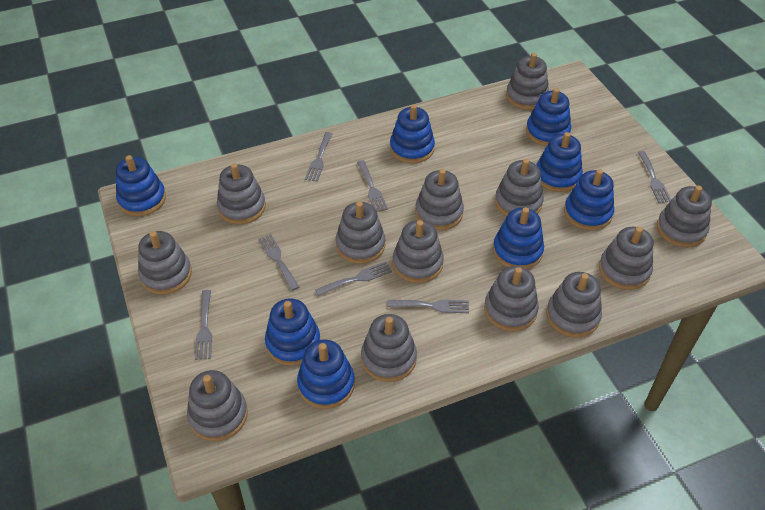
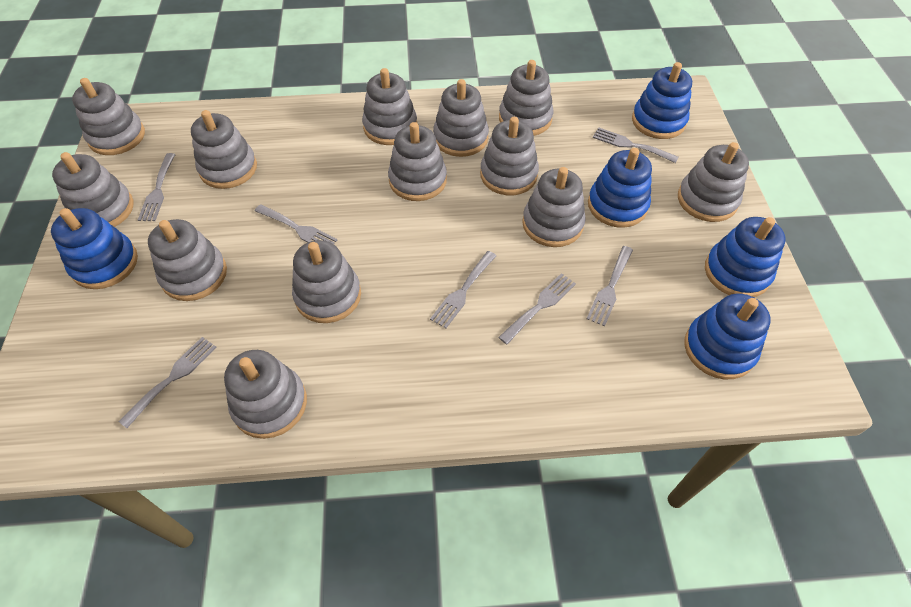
blue stacking toy: [116,155,166,216] [265,299,320,366] [297,339,355,409] [390,104,435,164] [493,207,544,269] [526,88,571,146] [536,132,583,192] [564,169,614,231] = 8 -> [51,208,138,289] [588,148,652,228] [632,62,692,139] [684,294,771,379] [705,217,786,297] = 5

